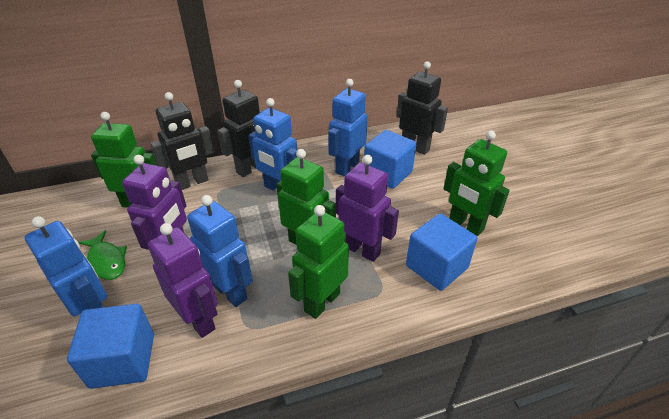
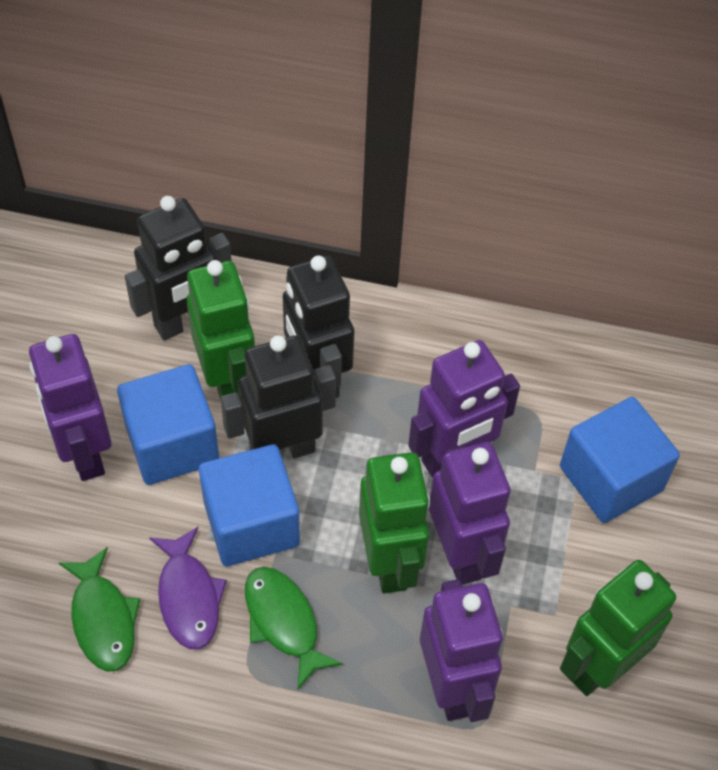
blue robot: [25,216,107,316] [187,195,253,307] [248,98,297,191] [328,79,368,176] = 4 -> none = 0
green fish: [78,230,127,280] = 1 -> [58,547,141,672] [245,567,343,690] = 2
green robot: [91,112,157,208] [276,149,336,245] [288,205,349,319] [443,131,510,236] = 4 -> [187,260,255,400] [359,452,430,594] [560,560,676,696] = 3
purple fish: none = 0 -> [149,527,227,650] = 1
purple robot: [122,155,187,250] [147,223,218,338] [336,155,399,262] = 3 -> [29,334,112,481] [408,340,520,478] [420,579,503,722] [429,442,511,585] = 4

